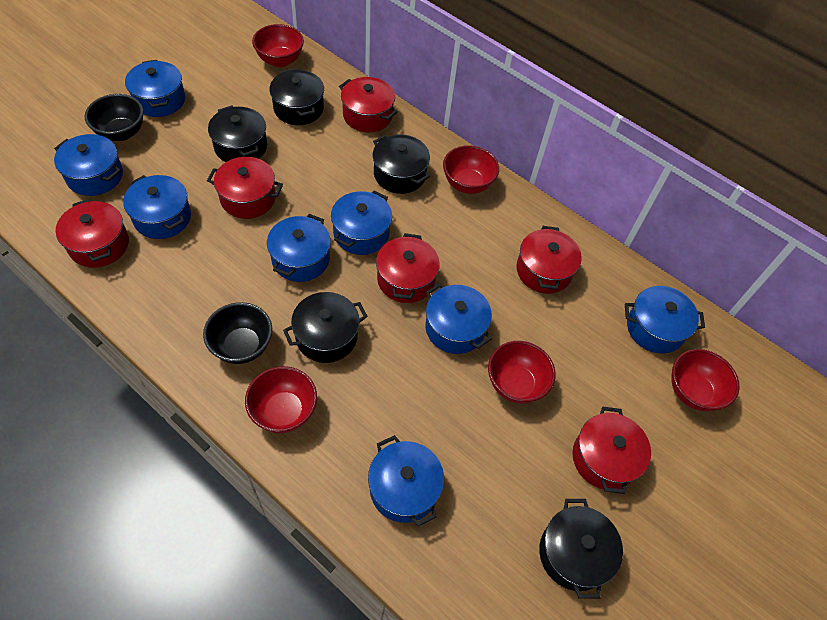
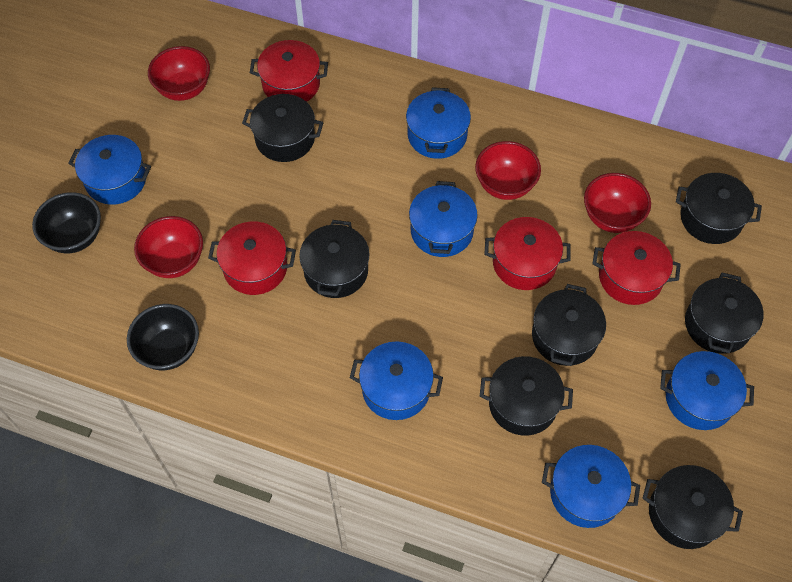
black pot: [208,106,267,162] [269,69,324,125] [283,292,367,363] [373,134,430,194] [539,499,623,599] = 5 -> [242,94,324,162] [299,220,370,298] [480,356,573,436] [532,284,606,366] [642,465,743,549] [676,173,762,244] [685,272,764,354] = 7
blue pot: [54,134,123,196] [123,175,191,239] [125,60,185,117] [267,214,331,282] [331,190,392,255] [368,435,444,526] [425,283,492,354] [625,286,705,353] = 8 -> [68,135,151,205] [350,342,443,420] [406,87,471,159] [409,181,478,257] [542,445,640,528] [660,351,754,430] = 6
red bowl: [245,366,317,433] [252,24,304,67] [443,145,499,194] [488,341,556,404] [671,349,739,411] = 5 -> [134,216,203,278] [148,46,210,101] [475,141,541,200] [584,173,651,233] = 4
red pot: [55,199,129,268] [207,157,283,219] [339,77,398,132] [376,233,440,303] [516,226,582,294] [573,406,651,494] = 6 -> [208,222,296,295] [250,40,328,102] [484,217,571,290] [592,231,681,305] = 4

